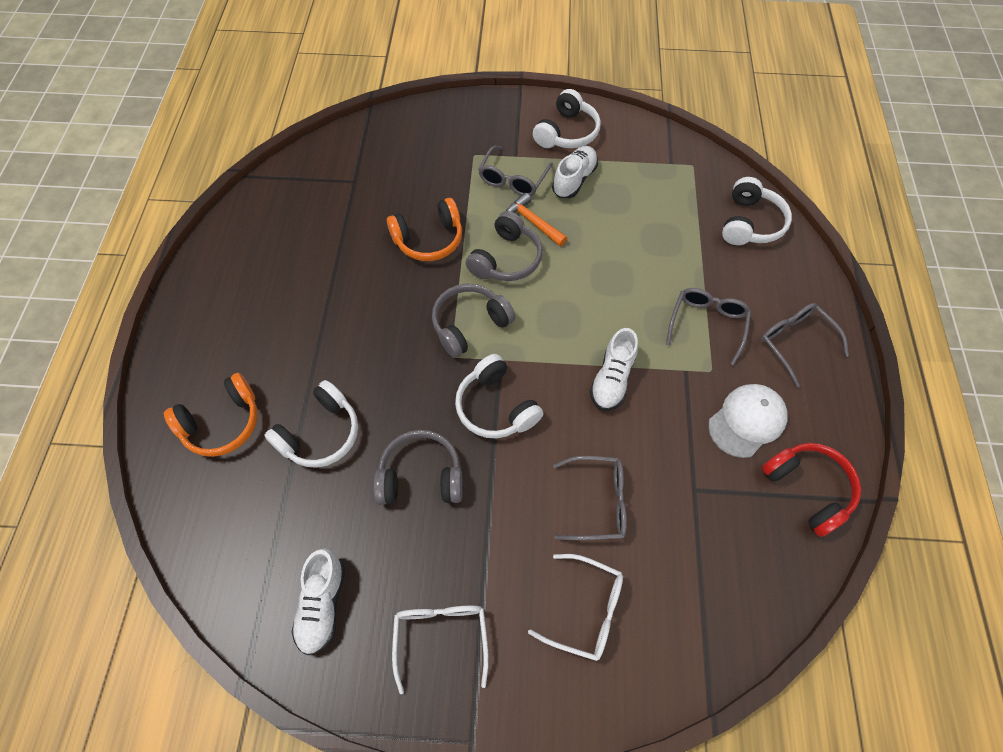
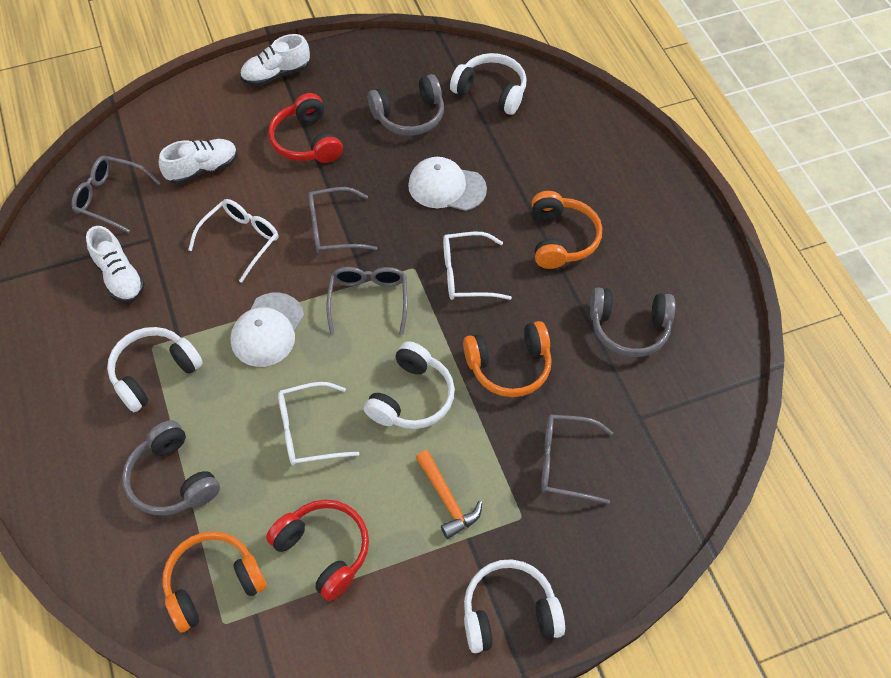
orange headphones: [164,373,258,457] [387,198,462,261] = 2 -> [162,531,267,632] [463,321,552,397] [532,191,602,269] = 3
red headphones: [762,443,861,537] = 1 -> [266,500,369,601] [268,93,343,163] = 2
white cap: [708,384,788,458] = 1 -> [231,292,304,367] [408,157,487,211] = 2
white glasses: [392,606,489,694] [528,554,623,661] = 2 -> [188,199,278,283] [278,382,359,466] [443,232,512,300] = 3

